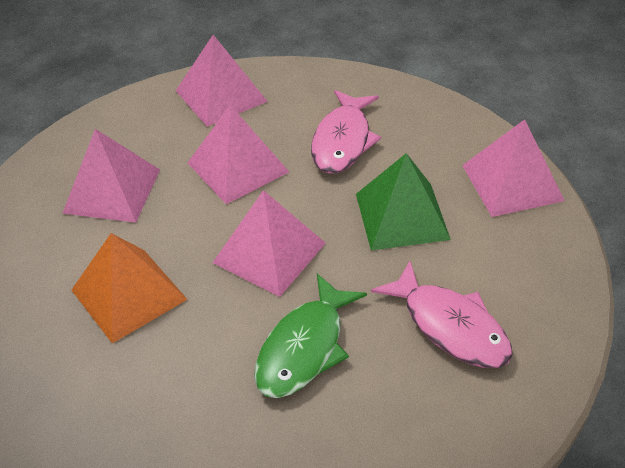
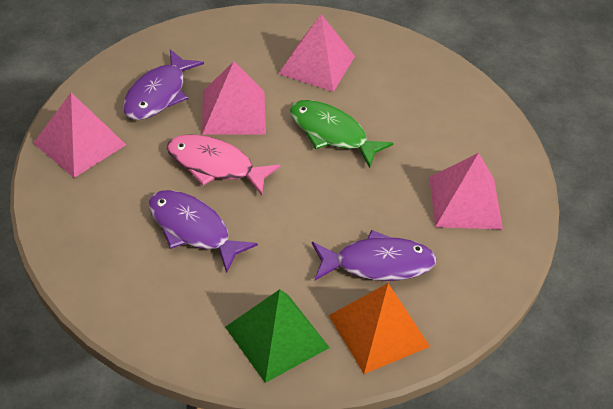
pink fish: [311,90,381,174] [371,261,513,368] = 2 -> [167,135,281,195] = 1
pink pyramid: [62,129,160,223] [176,35,268,127] [188,105,289,204] [212,190,326,297] [462,119,565,217] = 5 -> [33,93,126,178] [202,61,266,135] [278,14,355,92] [429,153,503,229] = 4
purple fish: none = 0 -> [123,49,204,120] [149,190,258,273] [312,230,437,281] = 3

